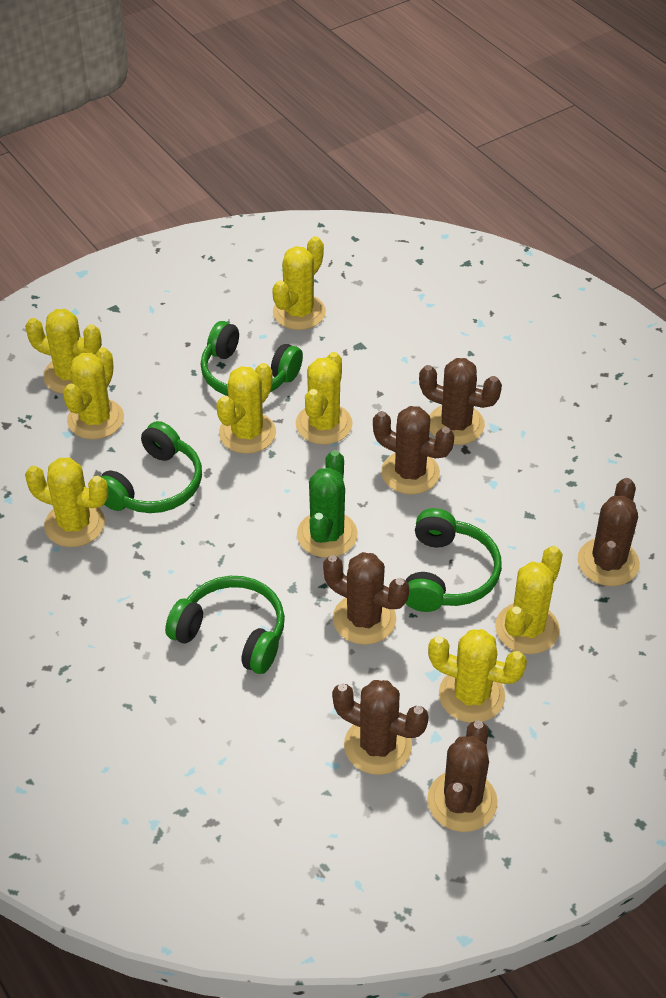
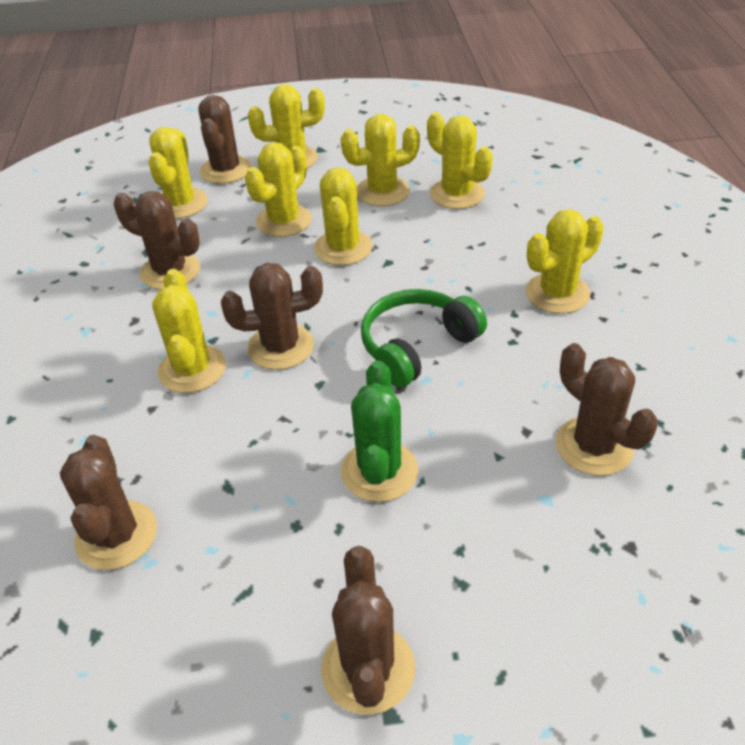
green headphones: [101,421,202,513] [165,576,285,674] [200,321,303,396] [406,508,502,612] = 4 -> [361,289,487,388] = 1

